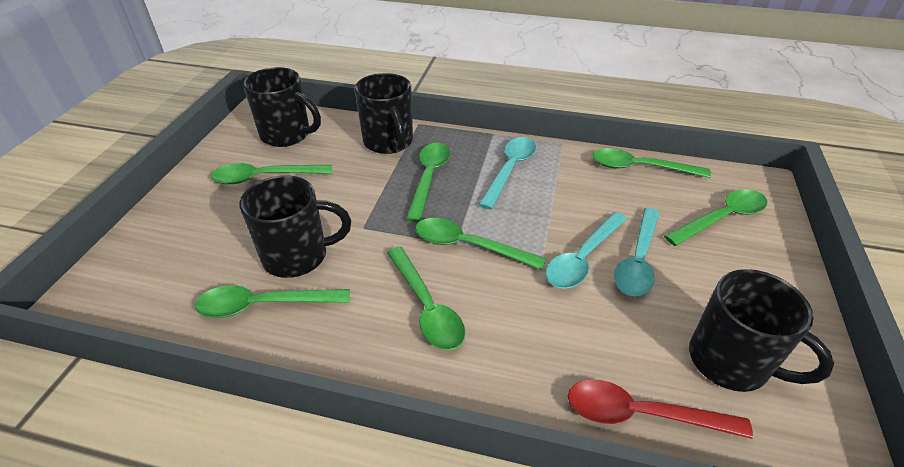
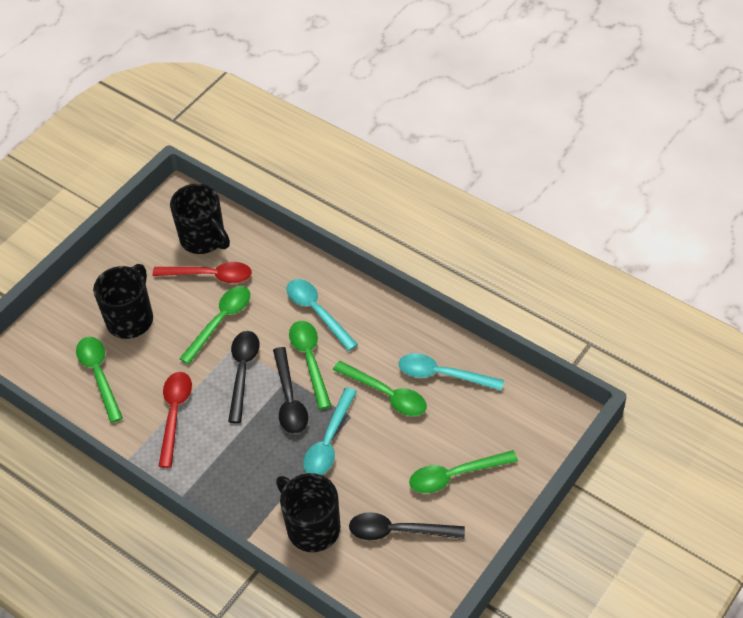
black mug: [240,175,351,278] [243,67,321,147] [355,73,413,154] [689,269,834,392] = 4 -> [93,264,153,339] [170,184,230,254] [276,473,340,552] = 3
black spoon: none = 0 -> [228,331,259,423] [273,347,308,434] [349,512,465,540] = 3
green spoon: [195,285,350,318] [211,163,332,184] [387,246,465,350] [406,143,450,222] [415,218,546,270] [592,148,711,178] [664,189,767,246] = 7 -> [76,337,123,423] [179,286,250,364] [289,321,331,409] [333,361,427,416] [409,450,518,493] = 5
red spoon: [568,380,753,439] = 1 -> [152,262,252,283] [158,372,192,468] = 2

